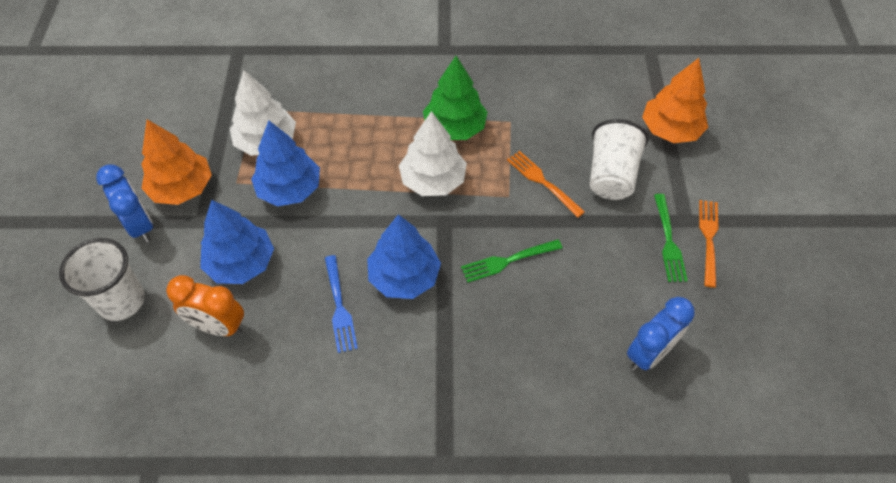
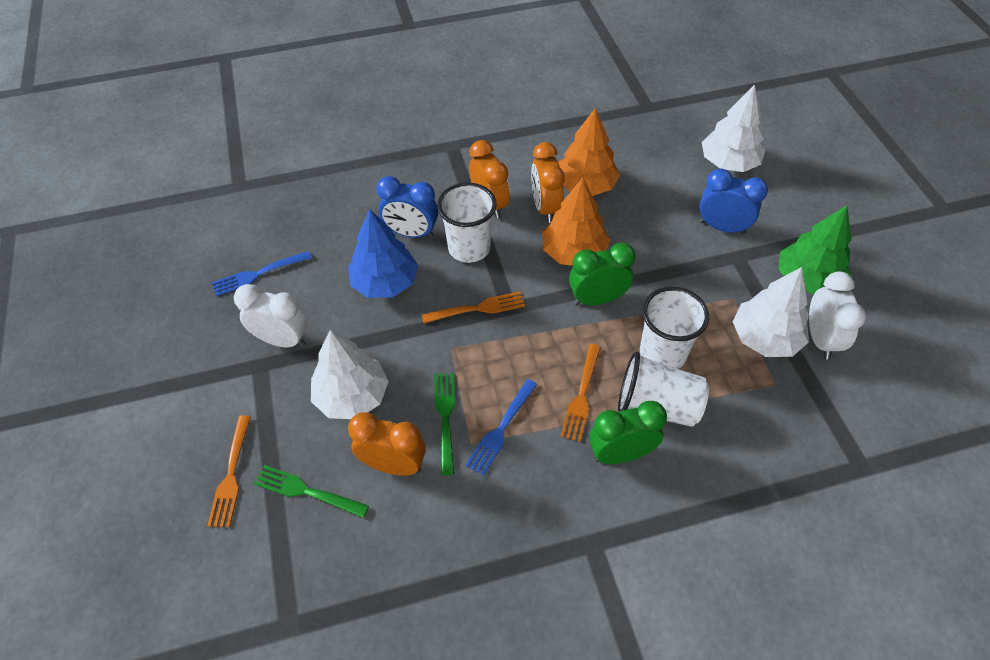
blue fork: [325,255,358,353] = 1 -> [212,251,312,296] [465,379,537,475] = 2
blue tree: [200,200,274,284] [251,120,320,206] [367,214,441,299] = 3 -> [348,209,418,298] = 1
green clock: none = 0 -> [569,243,636,305] [589,401,667,464] = 2
orange clock: [166,275,244,336] = 1 -> [348,412,426,476] [469,140,510,219] [531,142,565,223] = 3
orange fork: [507,151,585,218] [699,200,719,288] = 2 -> [207,415,251,527] [422,292,525,323] [560,344,601,442] = 3
white clock: none = 0 -> [234,284,307,348] [809,271,866,360] = 2
white cup: [59,238,145,321] [590,119,649,200] = 2 -> [437,183,497,263] [618,352,709,427] [640,286,709,369] = 3
white tree: [230,70,296,156] [399,111,467,196] = 2 -> [311,330,389,419] [702,84,765,172] [733,267,809,357] = 3

